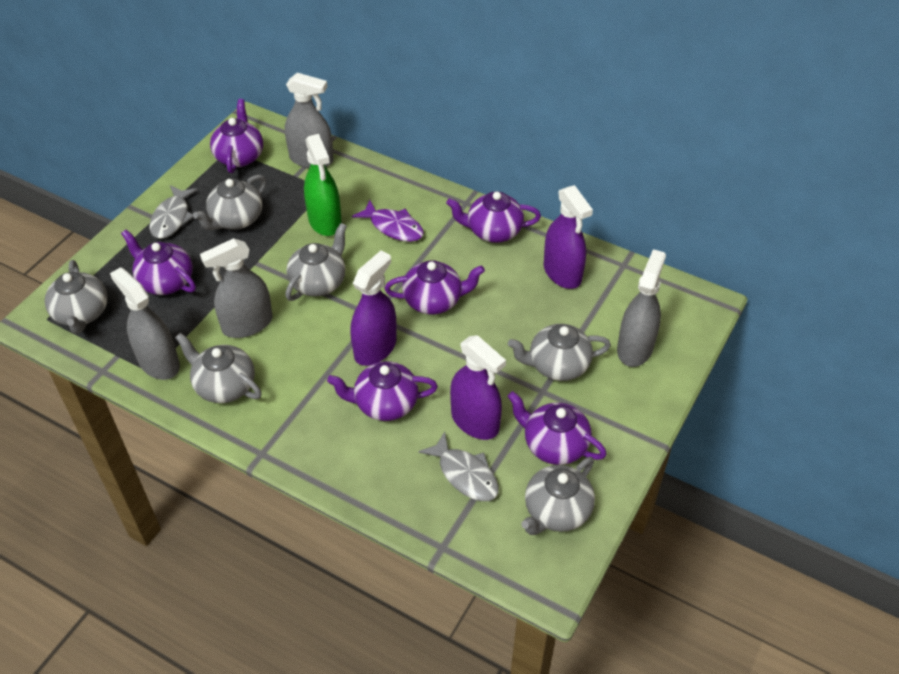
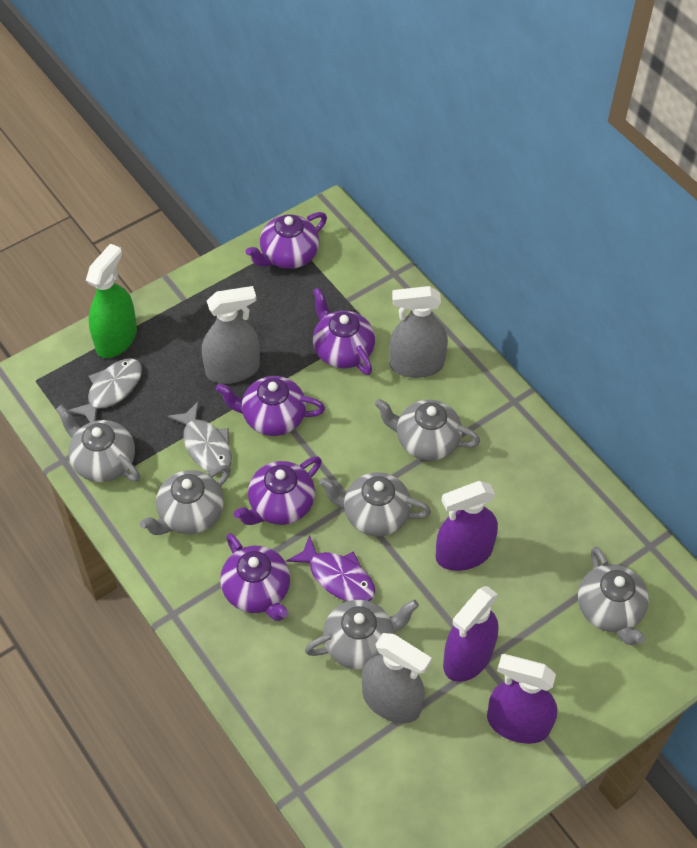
grey spray bottle: [110,267,180,380] [200,238,273,338] [285,73,334,168] [617,249,666,367] = 4 -> [202,286,260,384] [362,633,432,723] [389,286,448,378] = 3
purple teapot: [121,230,196,295] [210,99,263,173] [327,361,438,421] [384,260,485,315] [446,191,541,243] [507,391,607,465] = 6 -> [216,376,325,436] [220,533,290,621] [234,456,322,525] [246,212,327,269] [313,288,375,375] = 5

